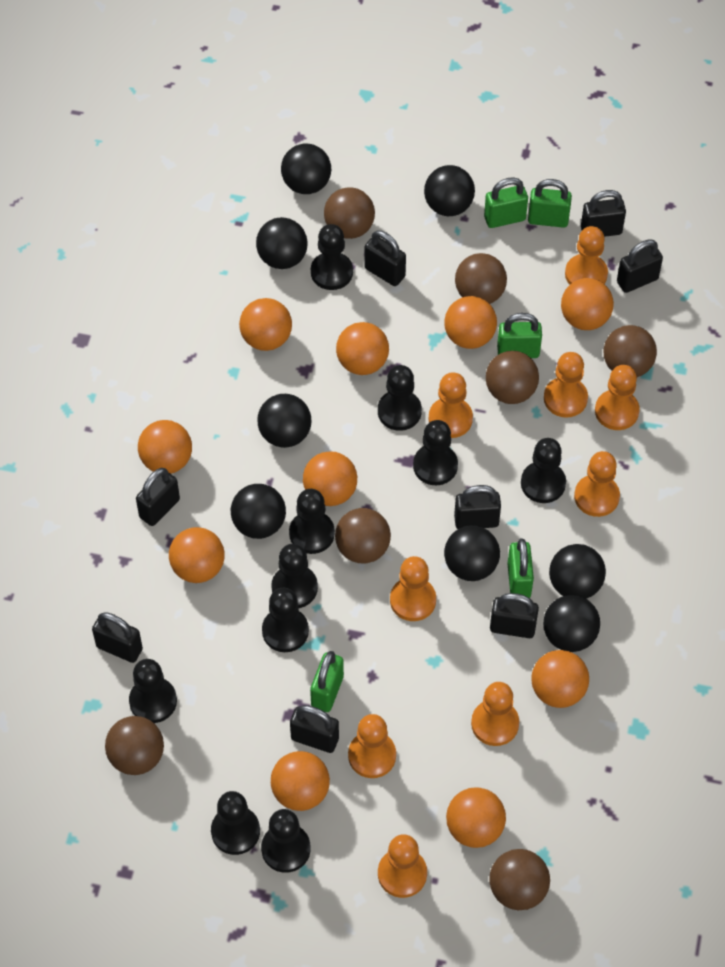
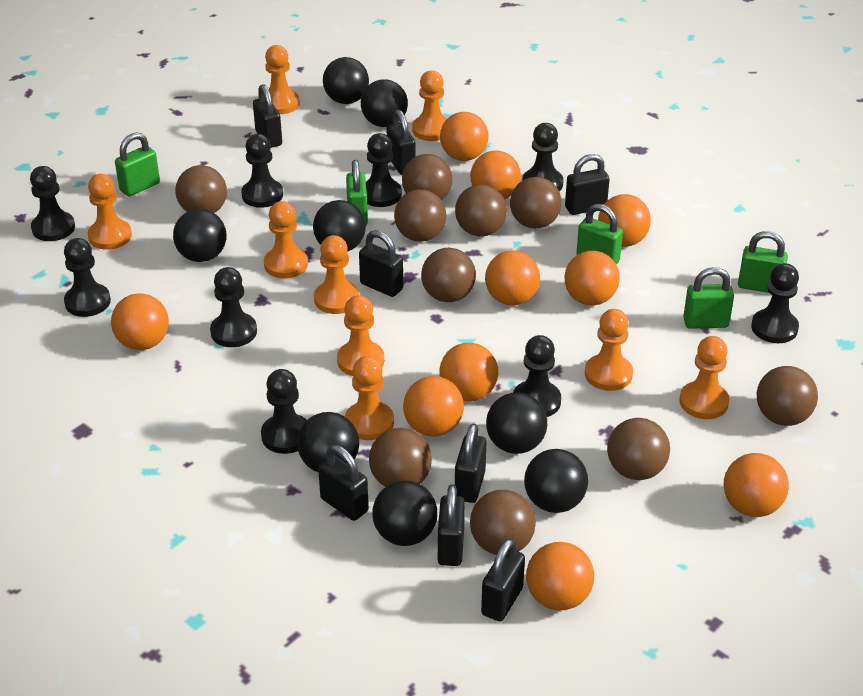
black pawn: [129,659,177,723] [211,791,260,855] [261,809,311,873] [262,588,309,652] [271,544,318,608] [289,489,335,554] [311,224,353,290] [378,365,422,431] [413,420,458,485] [521,438,566,503] = 10 -> [30,166,75,241] [64,238,111,317] [210,267,257,347] [241,134,283,208] [261,369,307,454] [366,133,402,207] [513,335,561,417] [522,123,564,191] [751,263,799,343] = 9
brown ball: [105,716,164,775] [324,187,375,239] [335,508,391,563] [455,253,507,304] [486,351,539,404] [489,849,550,910] [604,325,657,377] = 7 -> [175,165,227,213] [369,428,432,487] [394,189,446,242] [402,154,452,200] [421,248,476,302] [455,184,507,236] [470,490,536,555] [510,177,562,229] [607,418,670,480] [757,366,818,426] = 10

